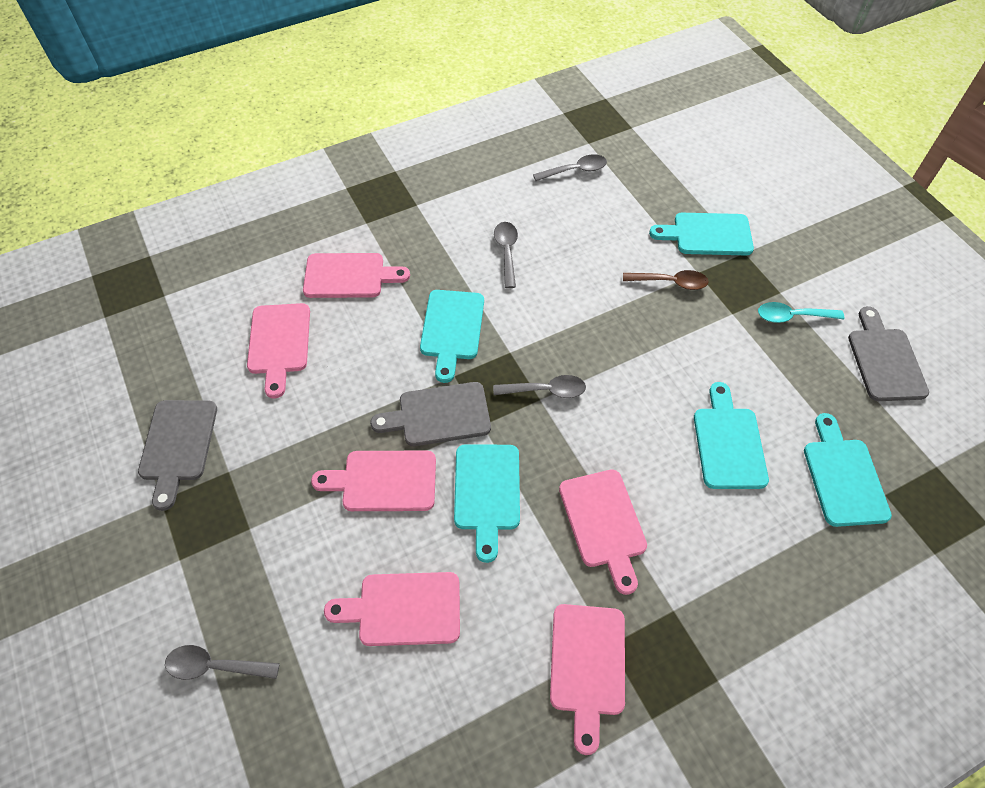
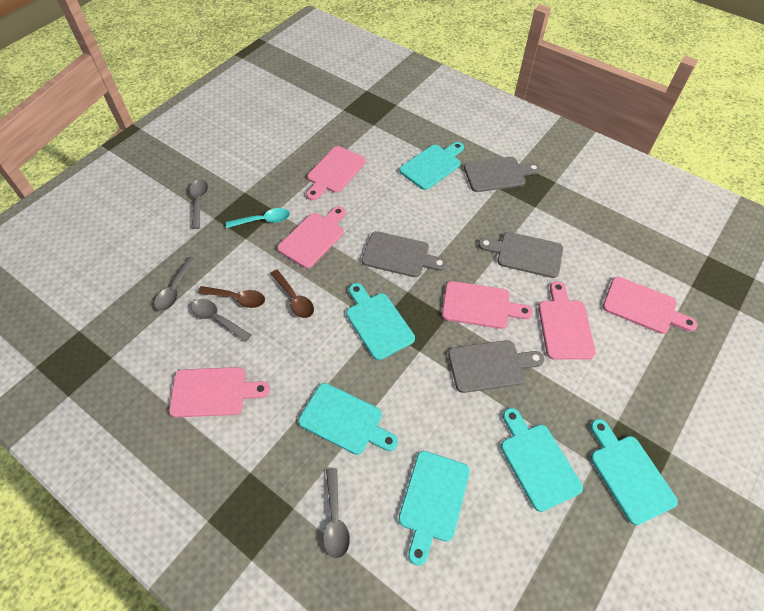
brown spoon: [623,270,709,290] = 1 -> [198,286,265,308] [270,270,314,318] = 2
grey cutting board: [138,400,217,511] [370,382,491,446] [848,306,929,401] = 3 -> [362,231,447,277] [448,340,544,393] [464,157,541,192] [478,232,563,278] = 4
turquoise cutting board: [420,290,484,383] [454,444,520,563] [649,213,754,255] [694,382,769,489] [804,413,892,527] = 5 -> [298,383,398,455] [346,283,415,360] [399,142,464,190] [399,451,470,566] [501,408,583,512] [590,419,678,525] = 6

